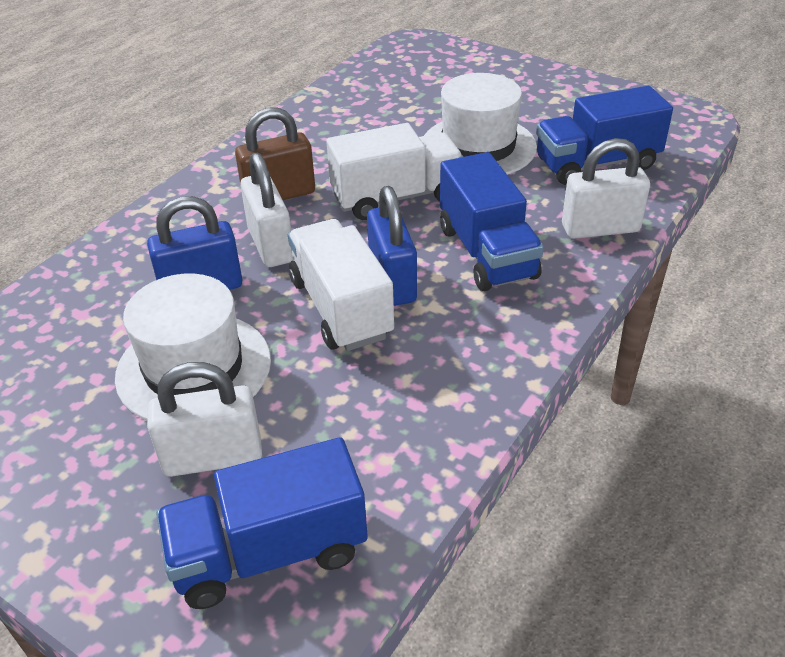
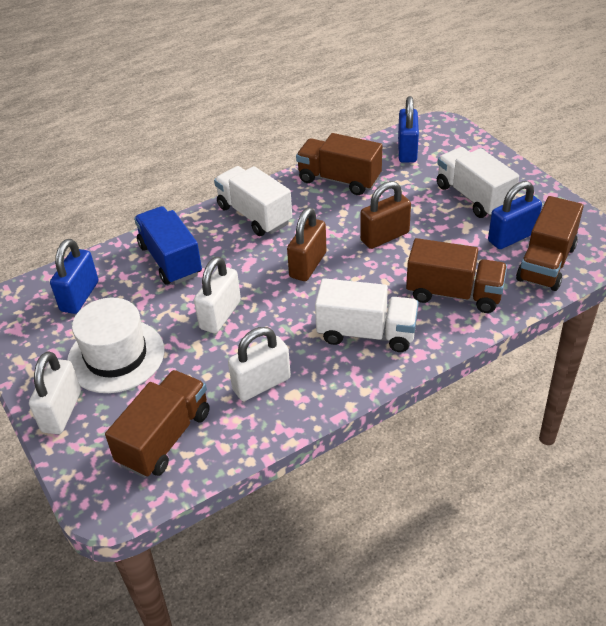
blue padlock: [147,196,242,290] [367,186,417,306] = 2 -> [50,239,98,314] [398,96,419,163] [488,181,542,249] = 3
blue truck: [156,437,368,609] [440,152,544,291] [536,86,673,185] = 3 -> [134,206,202,285] = 1
brown padlock: [235,107,315,200] = 1 -> [287,207,327,281] [360,181,411,249] = 2
brown truck: none = 0 -> [105,370,210,478] [296,133,382,195] [406,238,507,313] [516,196,584,291] = 4
white hat: [115,274,271,420] [424,73,537,175] = 2 -> [67,298,164,393] = 1
white truck: [288,219,394,351] [326,123,463,220] = 2 -> [214,166,292,236] [315,278,419,352] [437,147,519,218] = 3

